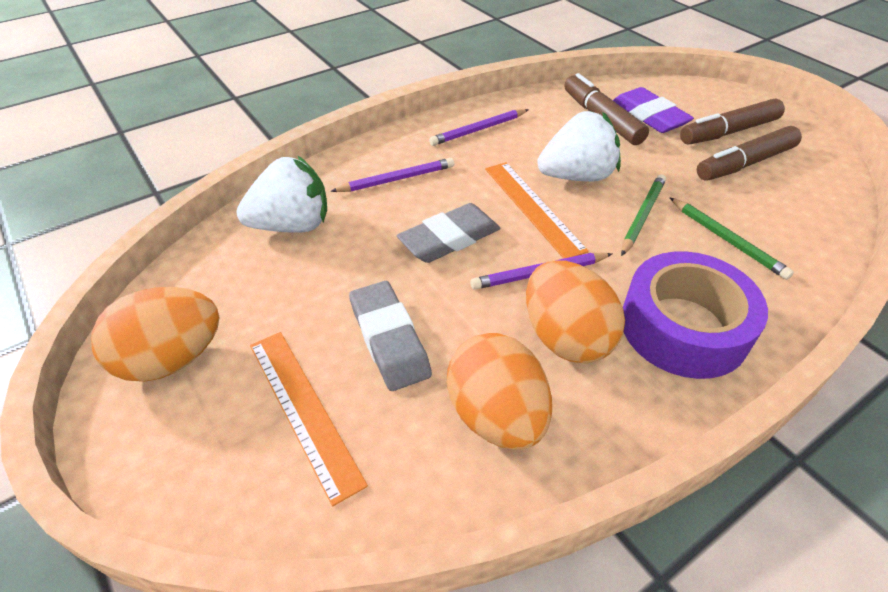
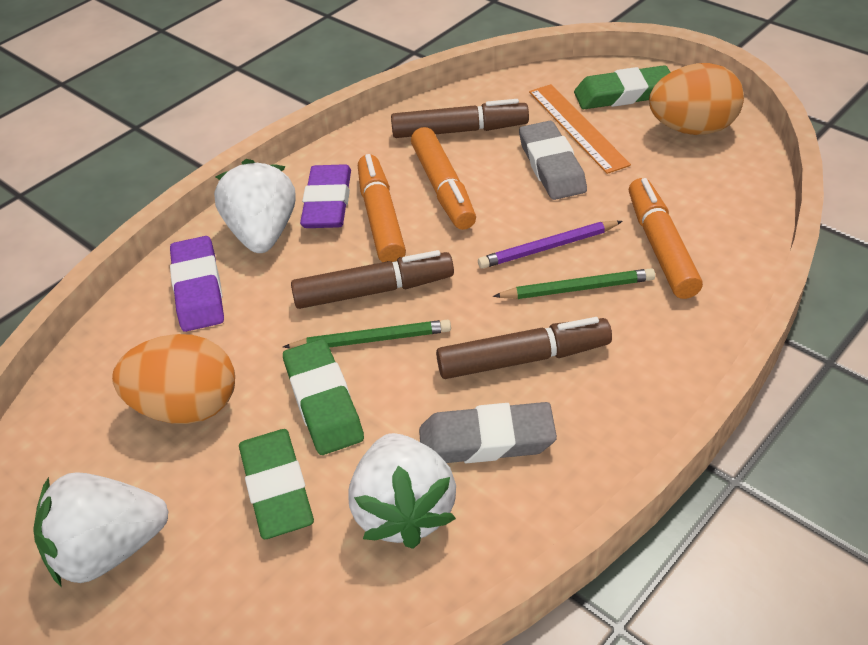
green eraser: none = 0 -> [239,429,314,539] [283,339,364,455] [574,65,670,109] = 3
orange egg: [91,287,219,382] [447,333,552,450] [526,260,625,363] = 3 -> [112,334,235,424] [649,63,744,135] = 2
orange marker: none = 0 -> [358,154,406,262] [411,127,476,230] [629,178,703,299] = 3
orange ruler: [250,332,368,506] [485,162,589,259] = 2 -> [529,84,631,174] = 1
purple eraser: [613,87,694,133] = 1 -> [170,236,224,332] [300,164,351,228] = 2
purple pencil: [331,158,454,192] [429,109,529,146] [470,253,612,290] = 3 -> [478,221,623,269] = 1
purple tape: [623,251,768,379] = 1 -> none = 0
white strawberry: [236,156,327,233] [537,111,621,181] = 2 -> [33,472,169,587] [214,159,295,253] [349,433,456,549] = 3

